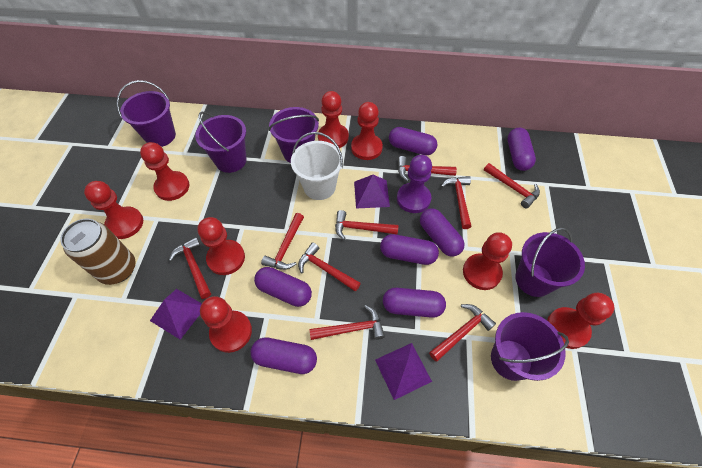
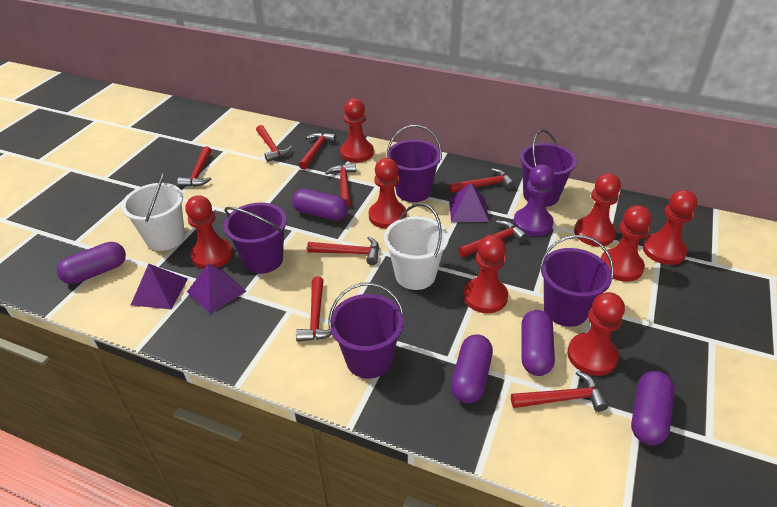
brown can: [60,219,136,285] = 1 -> none = 0
purple capsule: [250,337,317,374] [254,267,312,307] [380,234,439,265] [383,288,446,318] [389,127,438,155] [420,208,465,257] [507,128,536,171] = 7 -> [57,242,126,284] [292,189,348,221] [451,334,493,404] [521,310,555,376] [631,371,675,445] = 5
white bucket: [291,132,343,200] = 1 -> [121,172,185,251] [384,203,449,290] = 2

